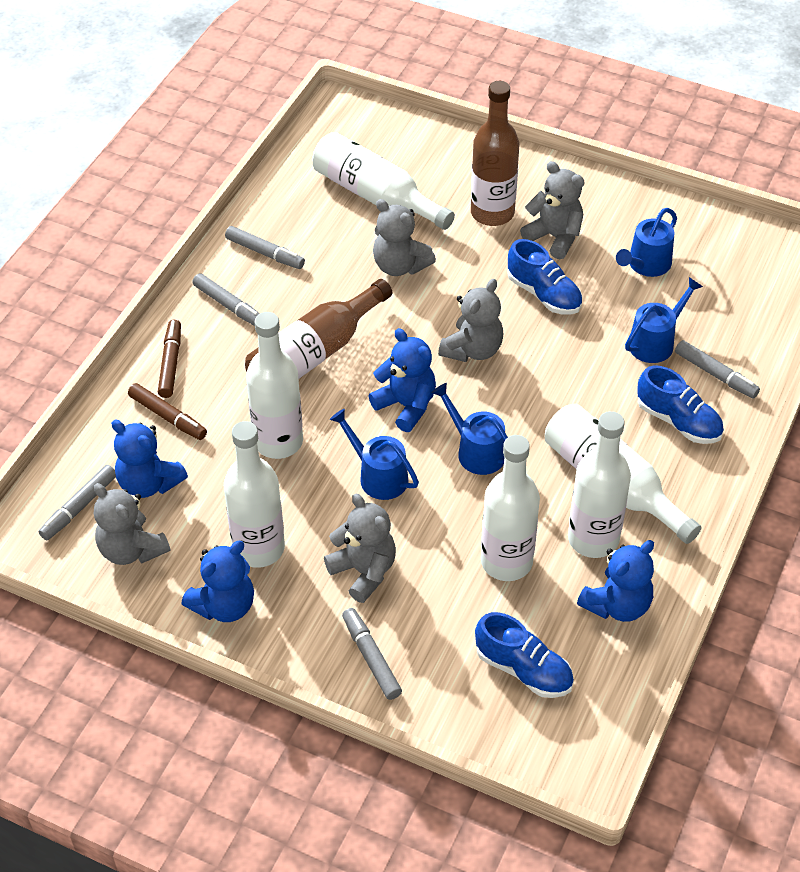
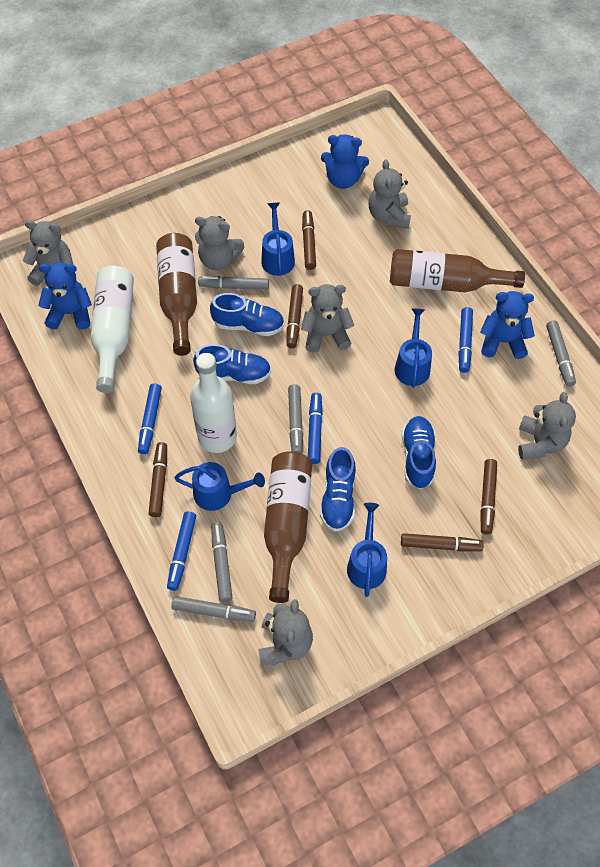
blue marker: none = 0 -> [138,384,162,454] [167,511,196,591] [308,393,323,464] [458,307,473,373] = 4
blue shoe: [475,612,574,698] [507,239,583,314] [637,365,724,444] = 3 -> [193,344,271,384] [210,293,284,336] [320,447,356,532] [402,416,436,489] = 4
blue teddy bear: [111,420,188,498] [182,541,254,622] [368,328,436,432] [577,540,654,622] = 4 -> [38,262,92,330] [321,135,369,189] [480,291,535,359] = 3
brown bottle: [245,279,392,379] [471,81,519,226] = 2 -> [156,233,197,356] [264,452,312,603] [390,249,525,292] = 3
brown marker: [128,383,207,440] [158,320,181,398] = 2 -> [148,442,167,517] [286,284,303,348] [302,210,316,270] [401,533,484,552] [480,459,497,535] = 5
grey teddy bear: [94,483,170,565] [324,494,396,603] [373,199,436,276] [438,279,504,362] [520,161,585,259] = 5 -> [23,220,73,286] [195,216,245,270] [258,599,313,666] [301,284,354,353] [369,159,411,229] [518,392,576,460] = 6
white bottle: [224,421,285,568] [246,312,303,459] [312,132,455,230] [481,435,540,581] [545,404,702,544] [568,411,631,558] = 6 -> [91,266,134,393] [190,353,237,453] = 2

